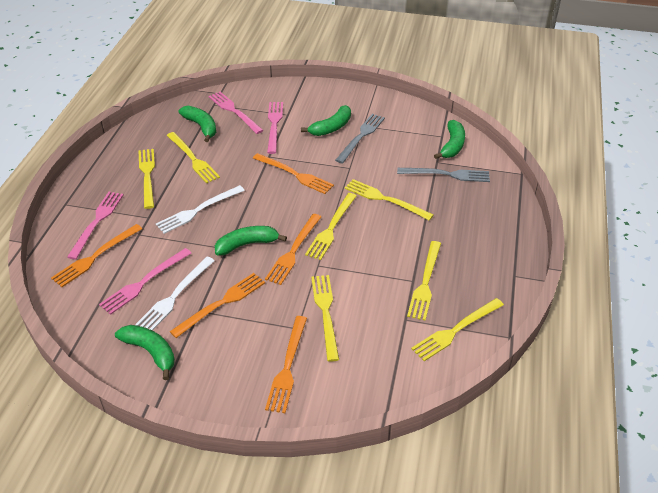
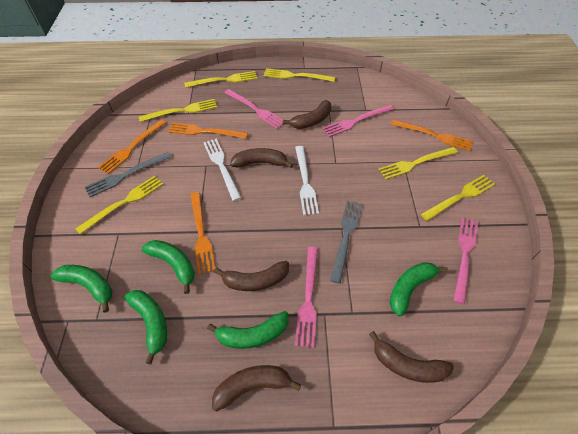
brown banana: none = 0 -> [212,365,301,412] [214,261,289,291] [230,148,293,168] [283,100,331,129] [369,331,454,383] = 5
orange fork: [51,224,142,287] [169,273,265,338] [253,153,334,194] [265,214,321,285] [265,316,307,413] = 5 -> [98,119,166,174] [168,122,248,139] [191,192,215,275] [391,119,473,151] = 4
yellow fork: [138,149,155,209] [166,132,220,184] [305,193,357,260] [311,275,339,362] [345,179,434,221] [407,241,441,320] [411,298,504,361] = 7 -> [76,176,163,235] [139,99,218,122] [185,71,257,88] [264,68,335,82] [378,147,458,180] [421,175,495,221] = 6

